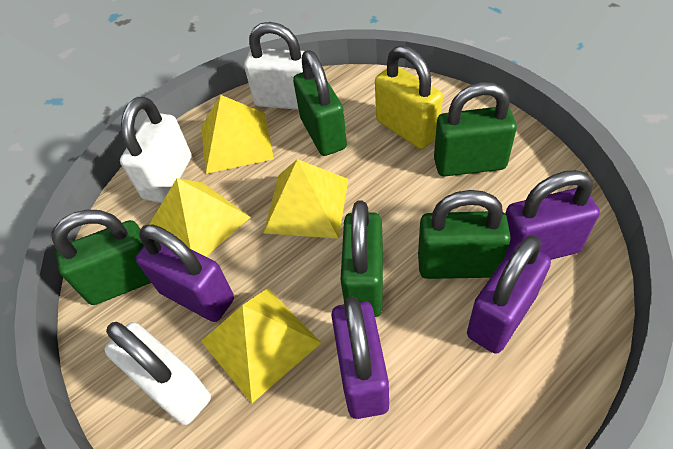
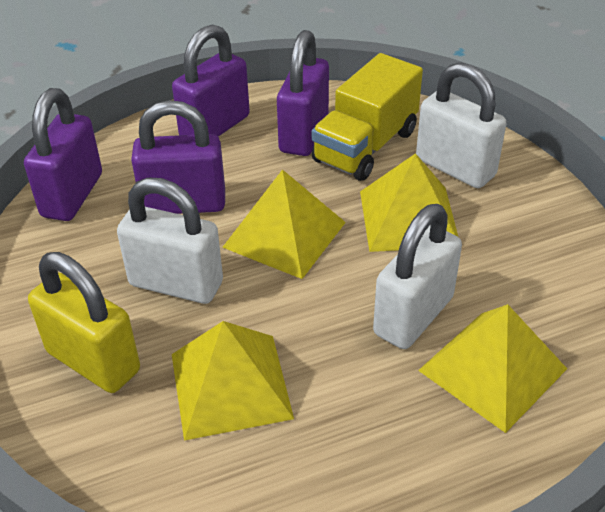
green padlock: [52,210,151,305] [293,50,347,156] [340,200,383,317] [418,190,511,279] [434,82,517,177] = 5 -> none = 0
yellow truck: none = 0 -> [312,53,423,181] = 1

